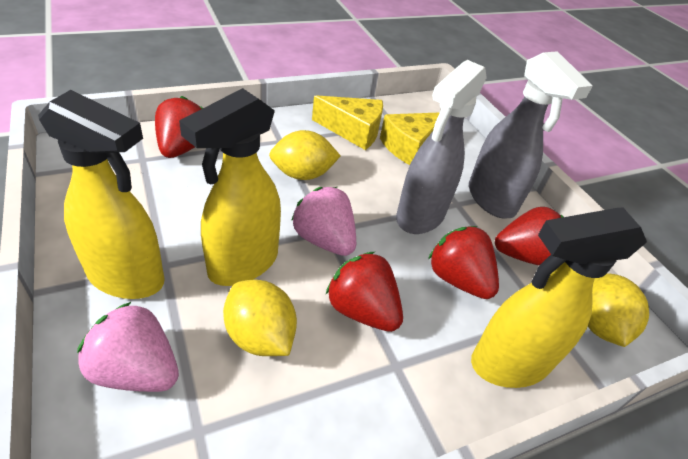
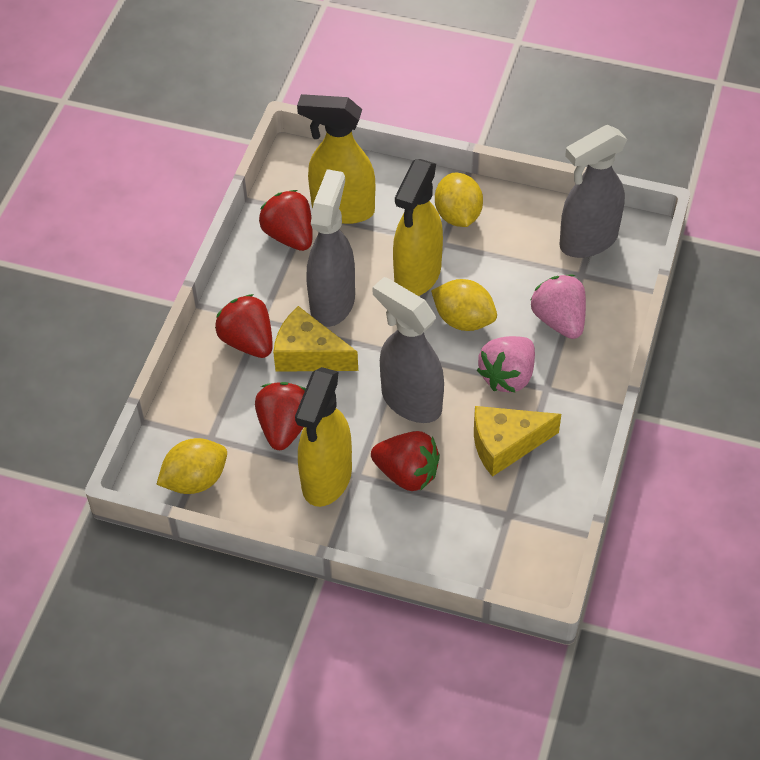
grey spray bottle: [396,60,487,234] [469,51,593,218] = 2 -> [306,169,355,327] [372,277,444,423] [560,125,627,258] = 3

